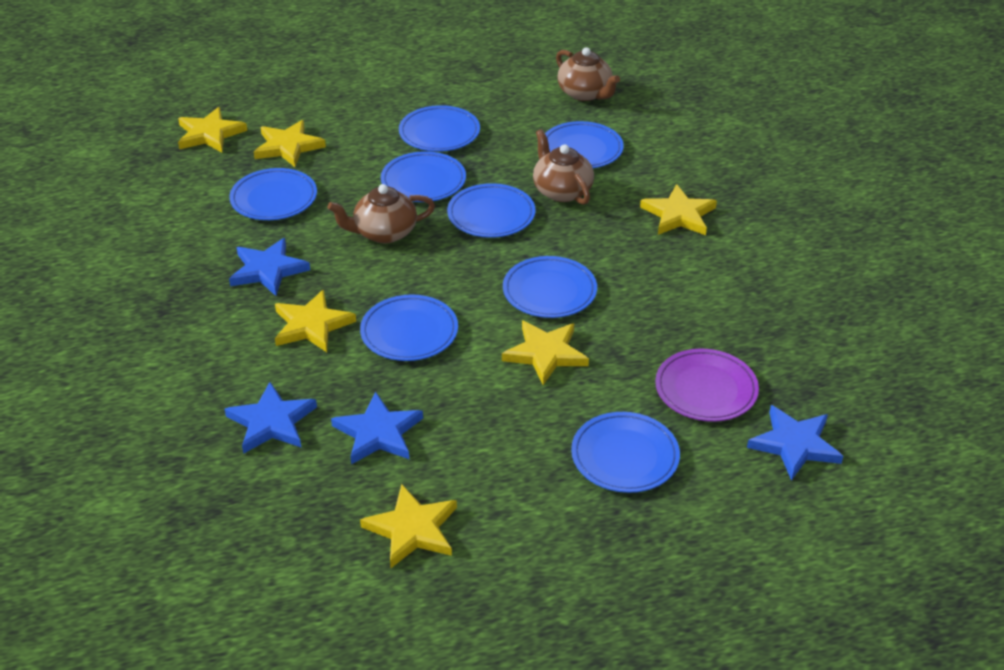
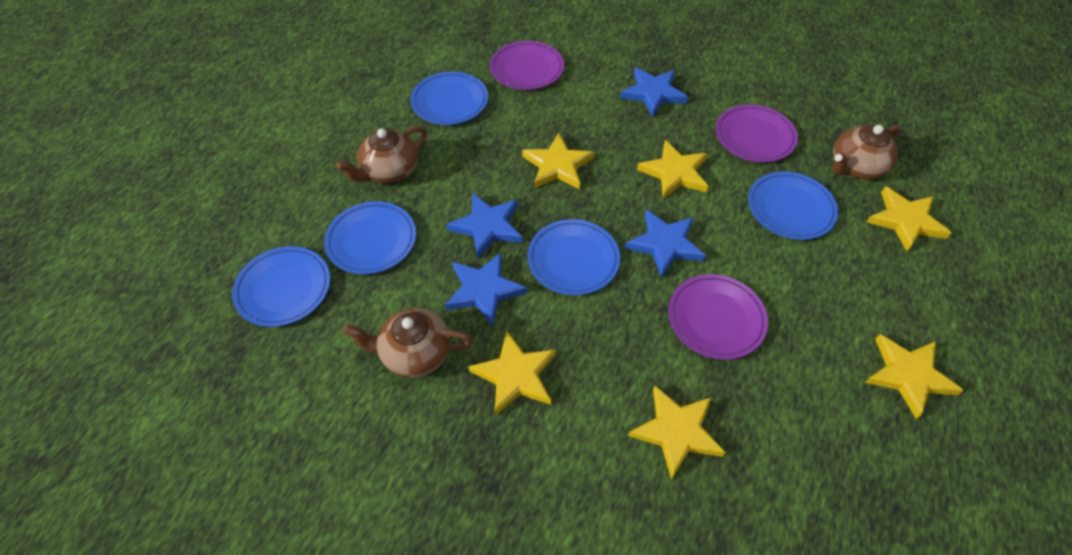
blue plate: [229,168,317,220] [360,294,458,361] [381,151,466,202] [399,105,480,152] [447,183,536,238] [503,256,597,318] [545,121,624,168] [571,412,680,493] = 8 -> [232,246,330,327] [324,201,416,274] [410,72,488,125] [527,219,620,295] [748,172,838,240] = 5
purple plate: [655,349,759,422] = 1 -> [490,41,564,90] [668,274,768,360] [715,104,798,162] = 3

